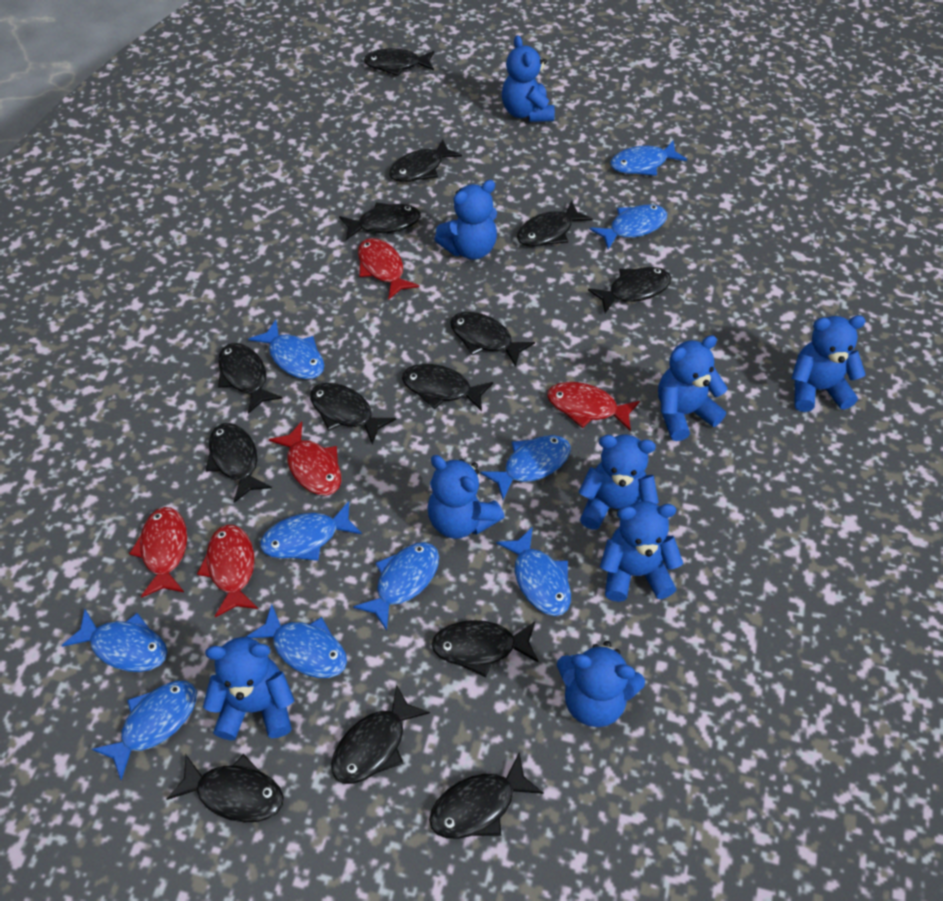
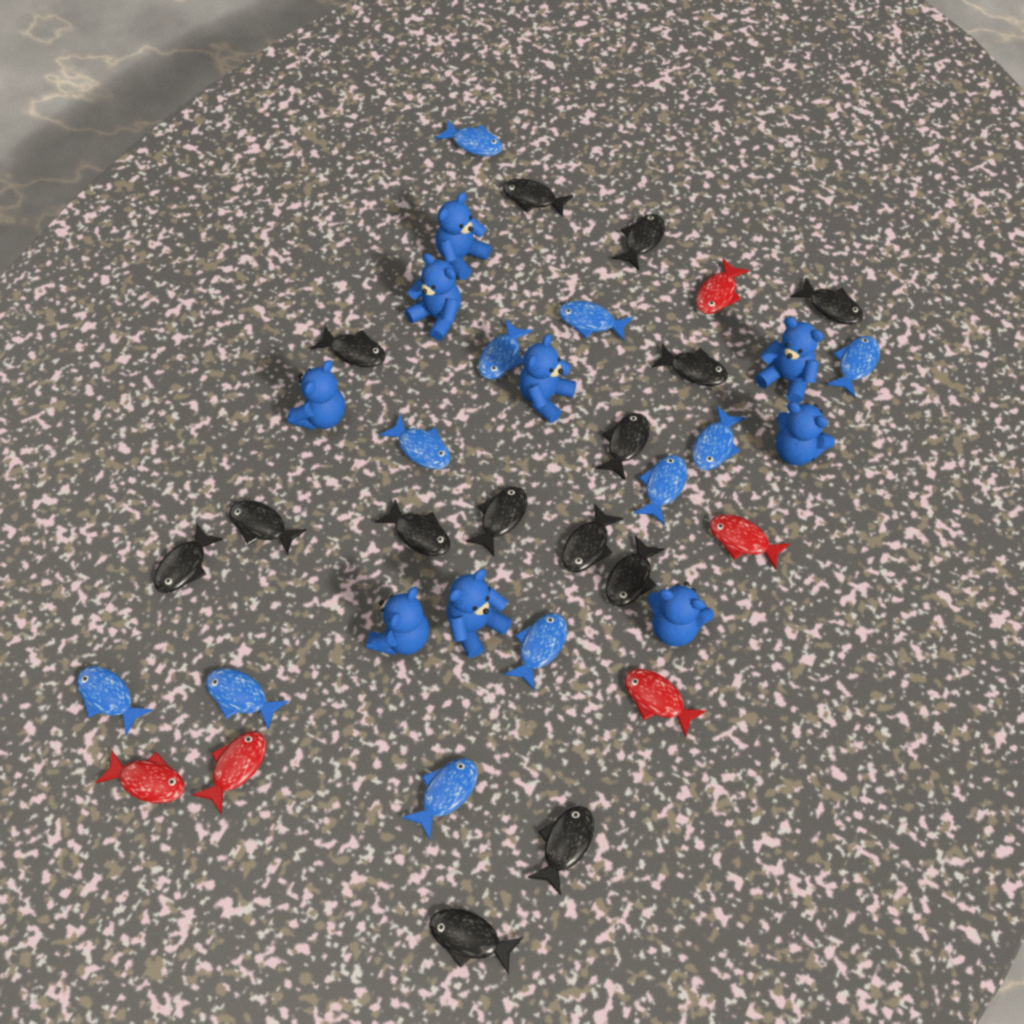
blue fish: [61,609,167,672] [92,681,197,780] [246,604,347,678] [248,320,324,379] [260,501,362,561] [353,542,439,631] [480,435,571,500] [496,527,571,616] [589,204,667,250] [610,140,687,176] = 10 -> [77,666,153,736] [206,668,289,730] [379,414,451,469] [402,758,478,840] [435,120,502,156] [478,319,533,379] [504,613,567,691] [559,301,633,341] [634,455,687,525] [692,406,746,470] [826,336,880,398] = 11

